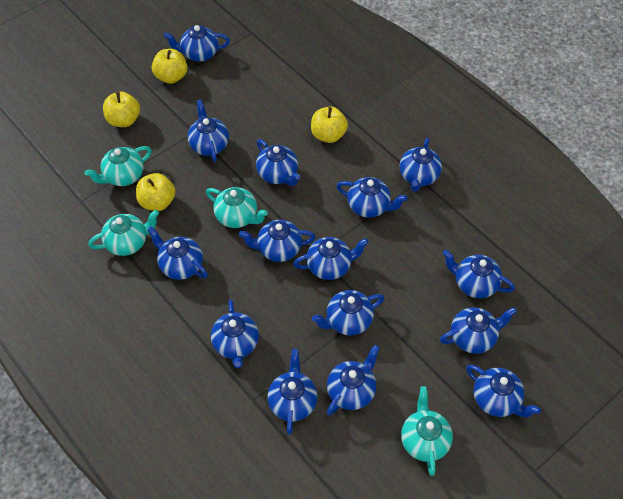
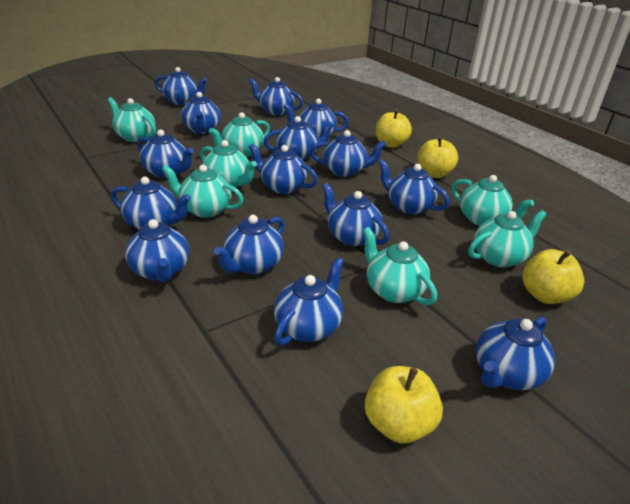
turquoise teapot: [85,146,152,186] [88,210,159,256] [206,187,268,228] [401,386,453,476] = 4 -> [108,97,156,142] [162,165,244,218] [200,140,257,188] [209,112,270,157] [363,227,437,306] [451,175,534,226] [468,210,547,267] = 7

